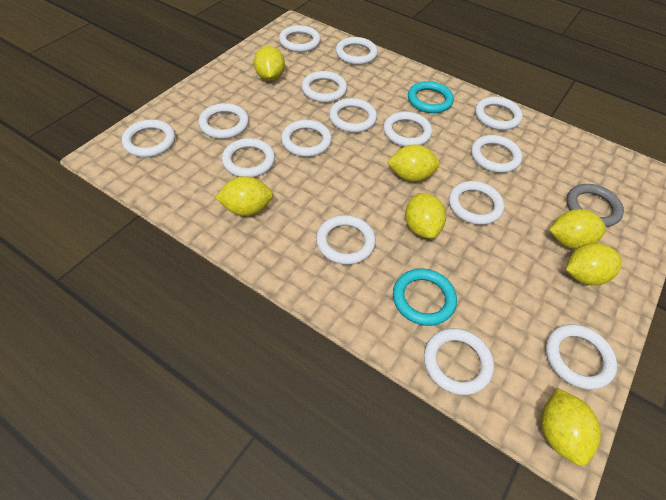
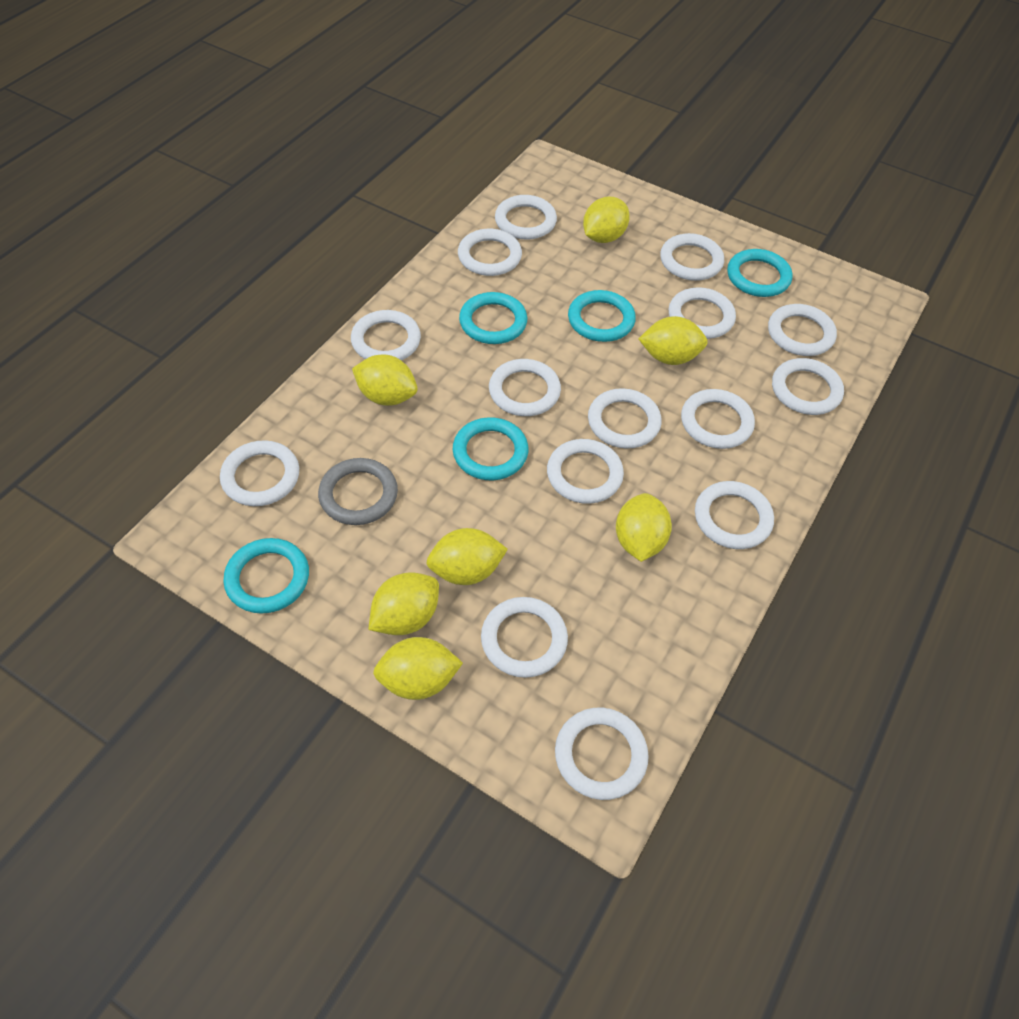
turquoise ring: [393,269,457,326] [408,81,454,113] = 2 -> [223,538,309,614] [453,417,528,480] [459,292,527,344] [568,290,636,342] [727,249,793,297] = 5

